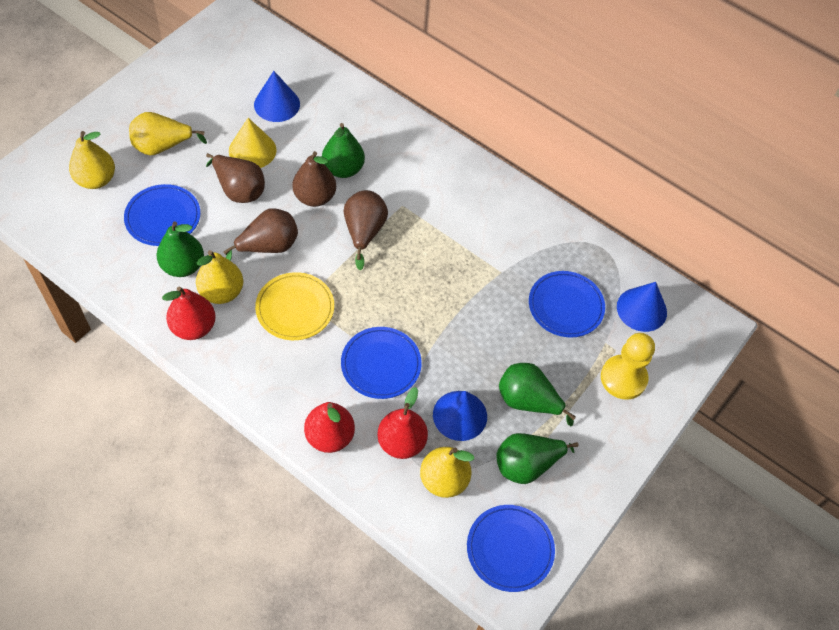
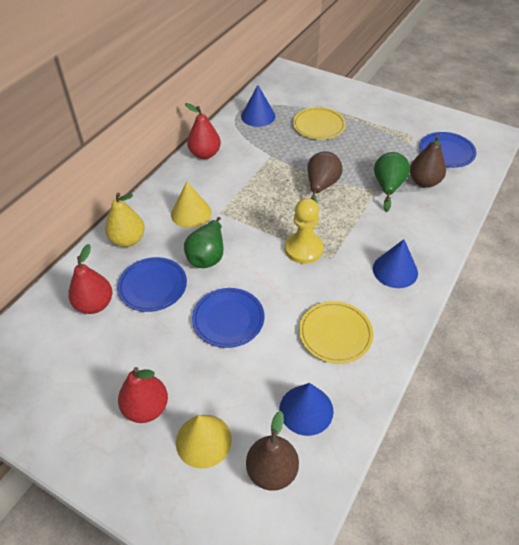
blue plate: [124,184,200,246] [341,327,422,399] [467,505,555,592] [529,271,605,338] = 4 -> [117,257,187,312] [192,288,265,348] [419,132,477,168] = 3
brown pear: [206,153,265,203] [223,208,298,261] [292,151,336,207] [343,190,388,270] = 4 -> [246,411,299,491] [308,151,343,203] [410,135,446,188] = 3
green pear: [156,222,204,277] [322,123,365,178] [496,433,579,484] [499,363,576,426] = 4 -> [184,217,223,268] [374,152,410,212] = 2
yellow cone: [229,118,276,168] = 1 -> [171,182,212,228] [176,415,232,469] = 2
yellow pear: [69,131,115,189] [129,112,207,155] [196,250,243,304] [420,447,474,498] = 4 -> [105,192,145,247] = 1
yellow plate: [255,272,334,340] = 1 -> [293,107,346,140] [299,301,373,364] = 2

